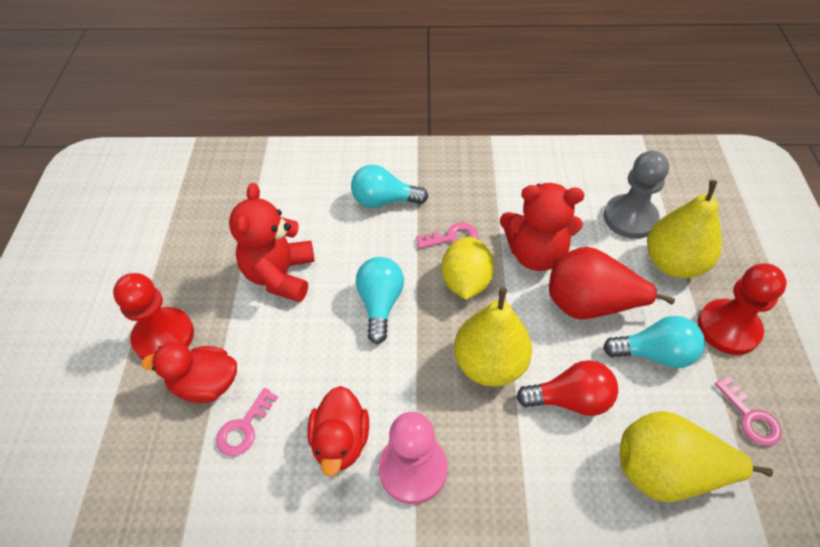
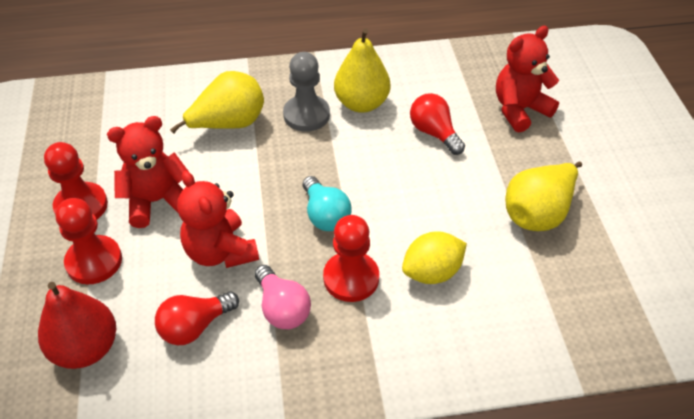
pink key: [216,388,278,456] [416,222,478,249] [715,377,782,446] = 3 -> none = 0
pink light bulb: none = 0 -> [255,265,311,329] = 1
pink pawn: [379,412,448,504] = 1 -> none = 0
red duck: [141,342,237,403] [307,386,369,477] = 2 -> none = 0
red light bulb: [516,360,618,416] = 1 -> [155,291,239,345] [410,93,465,155] = 2
red pawn: [113,273,194,359] [698,264,787,355] = 2 -> [44,142,108,220] [55,198,122,284] [323,215,379,302] = 3
red teddy bear: [229,183,314,302] [500,183,584,271] = 2 -> [107,116,188,228] [177,170,259,268] [496,26,559,133] = 3
turquoise light bulb: [351,165,428,208] [356,257,404,344] [603,316,705,368] = 3 -> [303,176,352,231] = 1

